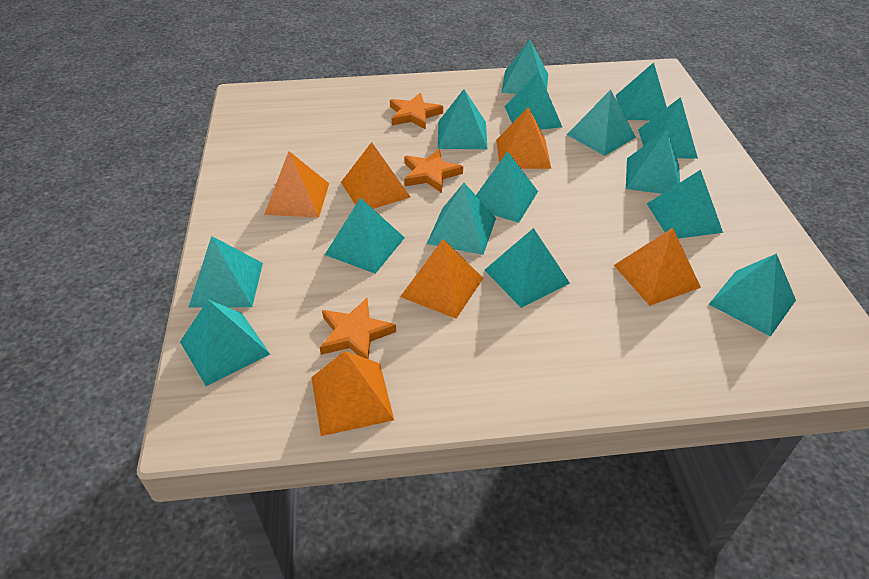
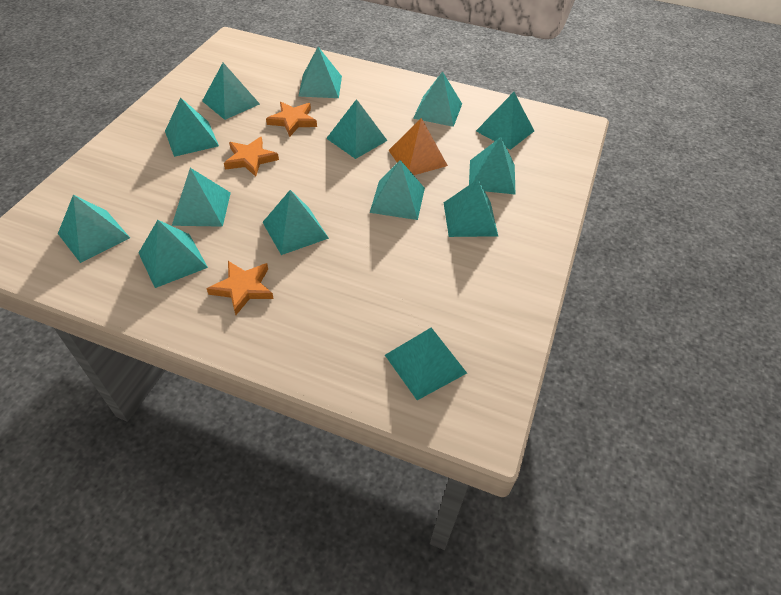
orange pyramid: [264,151,329,218] [311,351,394,436] [341,142,410,209] [400,239,484,319] [496,107,551,169] [614,228,701,306] = 6 -> [388,118,448,175] = 1
turquoise pyramid: [180,300,270,386] [188,236,263,308] [325,198,405,274] [427,183,496,255] [438,89,487,149] [476,151,538,223] [485,228,570,308] [501,39,548,94] [504,71,562,130] [567,90,636,156] [616,62,667,120] [626,129,680,194] [638,97,698,159] [647,170,723,239] [709,253,796,337] = 15 -> [58,195,130,263] [139,220,208,288] [165,97,219,157] [172,168,231,227] [202,63,260,120] [263,190,329,255] [298,47,342,98] [326,99,388,159] [370,160,425,220] [385,328,467,400] [413,71,462,127] [444,179,498,237] [469,137,516,195] [476,92,534,150] = 14

